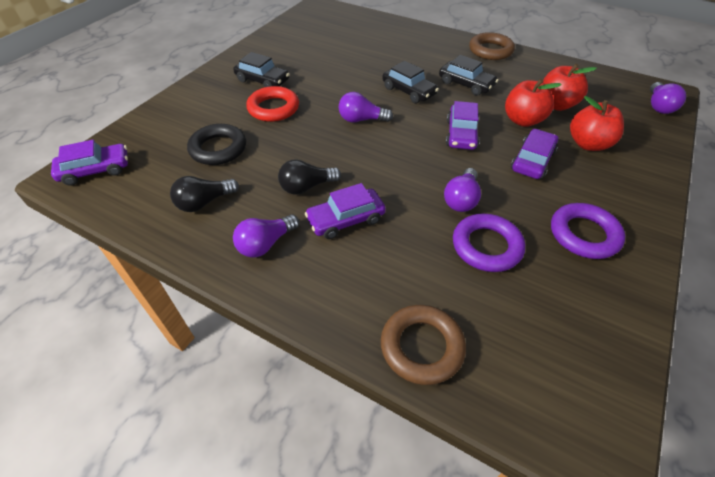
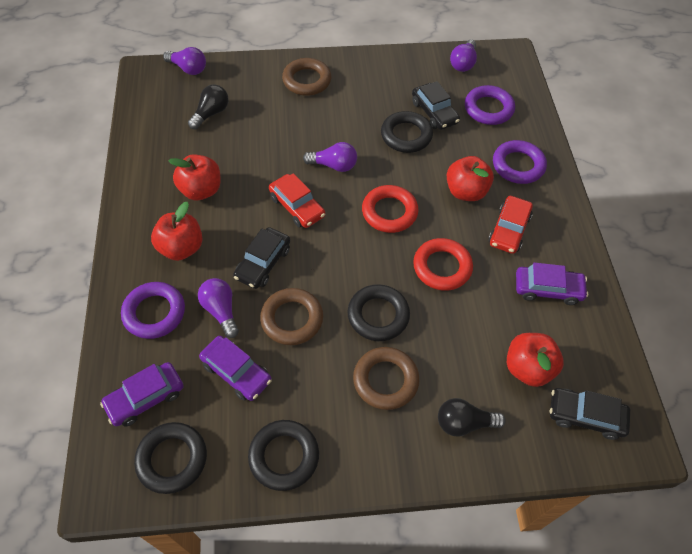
black ring: [187,124,246,165] = 1 -> [134,422,207,494] [248,420,319,491] [348,284,410,341] [381,111,433,153] = 4
brown ring: [381,305,466,385] [469,32,515,60] = 2 -> [260,288,323,345] [282,58,331,96] [353,347,420,410] = 3
purple car: [51,140,128,186] [305,183,386,239] [446,101,480,150] [511,129,558,179] = 4 -> [100,362,184,426] [199,336,272,401] [516,262,588,305] = 3
purple ring: [453,214,525,272] [551,203,625,259] = 2 -> [121,282,185,339] [465,85,515,125] [493,140,547,184] = 3
red apple: [505,79,562,127] [543,64,597,111] [570,96,624,151] = 3 -> [151,202,202,261] [169,155,221,200] [447,156,494,201] [507,333,564,387] = 4
red car: none = 0 -> [269,173,325,228] [488,196,533,254] = 2
red ring: [246,86,299,122] = 1 -> [362,185,418,233] [413,238,473,291] = 2

